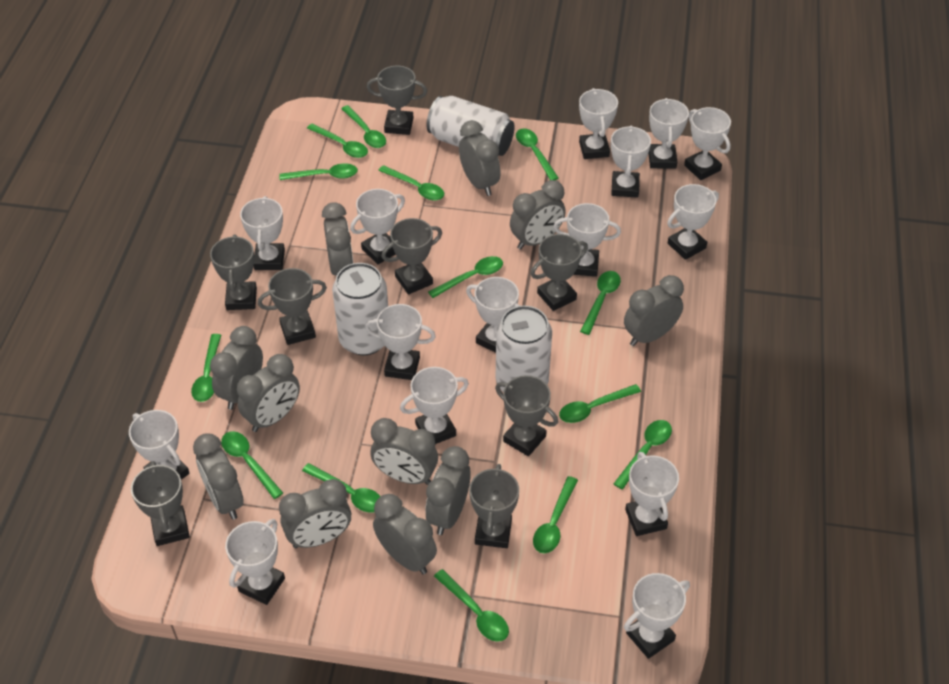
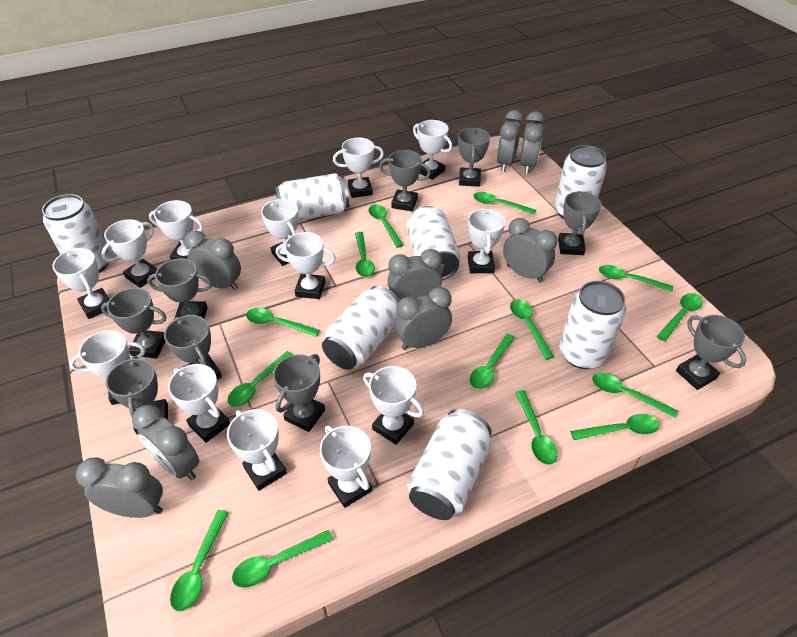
grey clock: [193,433,244,520] [210,326,263,410] [237,354,300,432] [279,479,351,548] [322,202,353,276] [371,418,438,485] [373,494,437,574] [425,446,471,535] [459,120,501,196] [510,180,566,250] [624,275,684,346] = 11 -> [76,458,163,518] [132,405,199,481] [184,230,241,291] [387,249,442,300] [395,287,452,350] [497,110,523,172] [503,218,557,283] [520,111,544,174] = 8
grey trophy: [131,461,190,546] [210,235,257,310] [258,268,327,345] [367,66,427,135] [382,218,442,294] [469,464,519,548] [495,375,558,456] [530,234,588,311] = 8 -> [101,288,166,359] [106,356,168,434] [147,259,212,320] [164,315,222,380] [273,354,325,432] [379,150,431,211] [458,128,490,187] [558,191,601,255] [676,315,746,390] = 9
white can: [332,263,388,356] [426,96,514,156] [495,306,552,392] = 3 -> [42,194,111,273] [275,173,350,221] [322,286,400,370] [406,206,460,280] [407,409,491,520] [555,145,607,219] [559,281,626,369] = 7
white trophy: [129,410,190,480] [225,519,285,605] [240,196,285,270] [350,189,405,264] [365,304,436,380] [400,367,469,444] [466,277,520,353] [553,203,621,277] [579,88,618,159] [611,125,651,198] [624,573,690,659] [625,452,679,536] [648,98,689,168] [667,184,719,260] [684,107,731,180] = 15 -> [52,248,110,319] [69,330,145,405] [101,219,158,288] [149,200,204,260] [168,364,230,443] [227,409,287,491] [261,199,299,266] [276,232,336,299] [320,426,372,508] [333,137,384,198] [363,366,424,445] [413,120,452,180] [468,208,505,273] = 13

